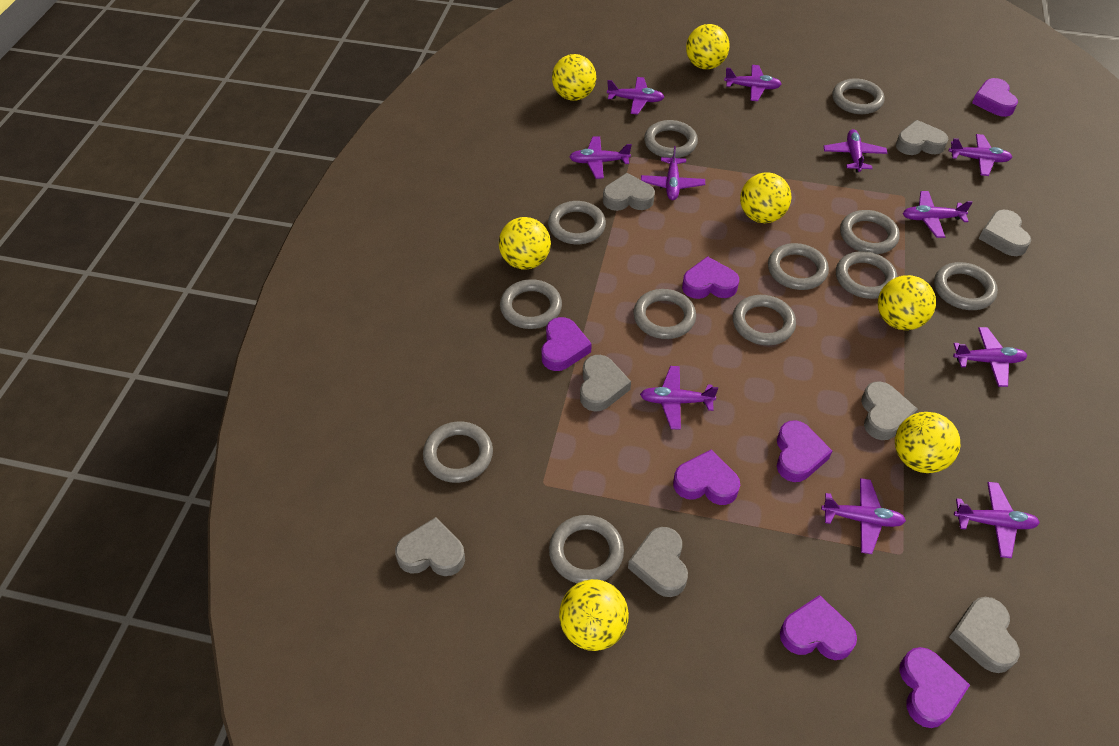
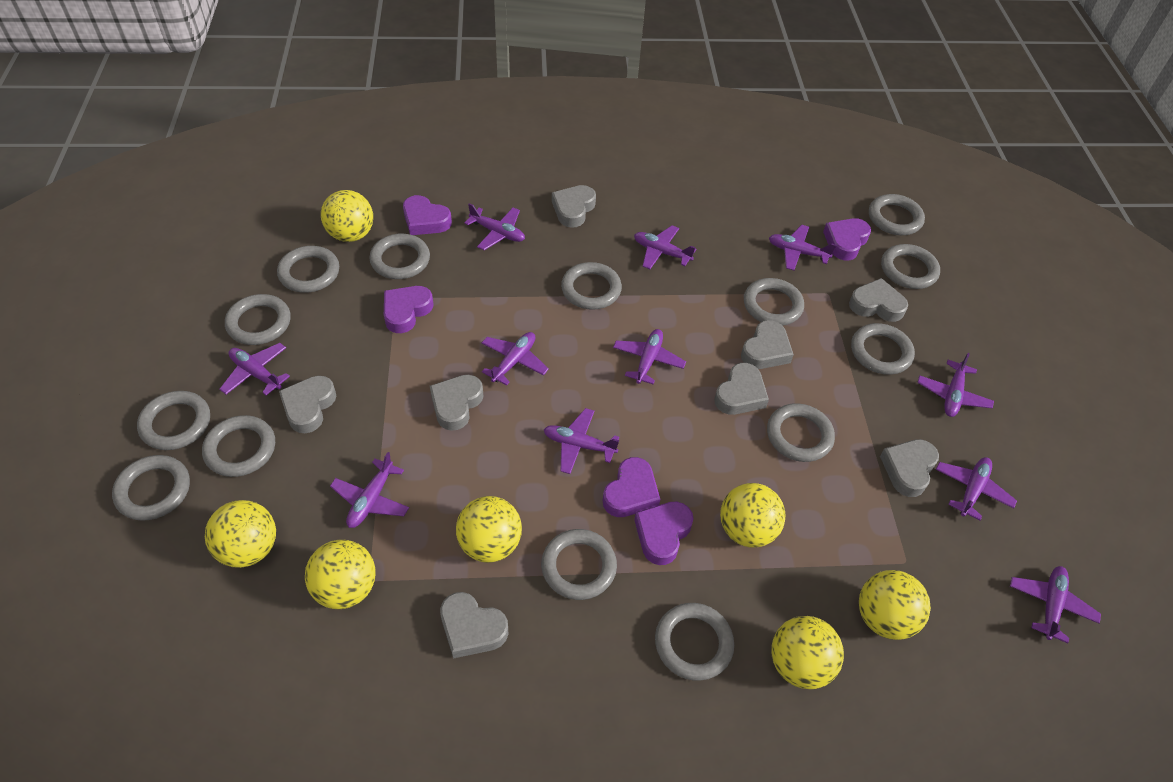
grey ring: [423,421,493,483] [500,279,562,329] [548,201,606,244] [549,515,624,583] [633,289,696,339] [644,120,698,158] [733,295,796,345] [768,243,829,290] [832,78,884,114] [836,251,897,299] [840,210,900,254] [934,262,998,310] = 12 -> [112,455,190,521] [137,391,210,450] [202,415,275,477] [225,294,291,345] [277,246,339,293] [369,234,430,279] [541,529,617,600] [561,262,622,310] [655,603,734,681] [744,278,804,326] [767,403,835,462] [851,323,915,375] [869,194,925,235] [881,244,940,289] = 14
purple heart: [541,317,592,371] [673,450,740,505] [682,256,739,299] [777,421,832,482] [780,595,857,660] [899,647,970,728] [972,78,1018,117] = 7 -> [384,286,433,333] [403,195,452,235] [603,457,660,517] [634,502,694,565] [823,218,871,261] = 5

